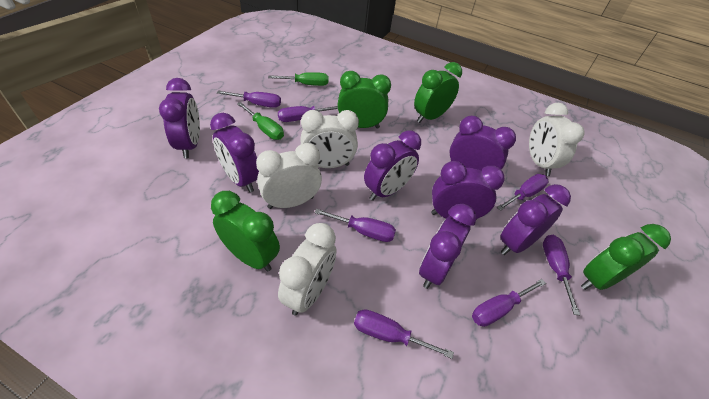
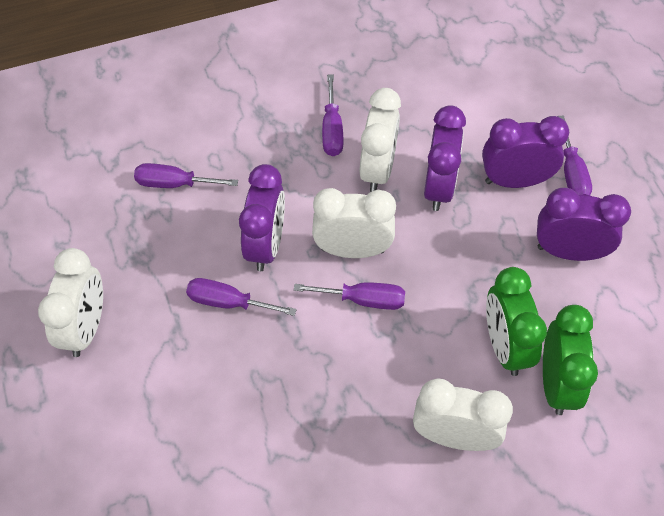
green clock: [211,191,280,272] [338,71,391,129] [414,62,462,123] [581,224,671,290] = 4 -> [486,267,547,376] [543,305,598,415] = 2
green screwdriver: [237,102,284,140] [268,72,328,86] = 2 -> none = 0
purple clock: [159,78,200,158] [210,113,259,192] [364,131,421,201] [419,204,476,289] [431,161,504,220] [450,116,516,171] [500,184,571,255] = 7 -> [239,164,285,271] [424,105,466,211] [482,116,569,188] [537,188,631,261] = 4
purple screwdriver: [217,91,281,108] [278,106,338,122] [314,209,396,242] [354,309,454,359] [472,279,546,327] [497,174,549,211] [543,235,580,315] = 7 -> [134,163,238,188] [186,278,297,316] [294,282,405,310] [322,75,343,156] [557,115,592,196] = 5

